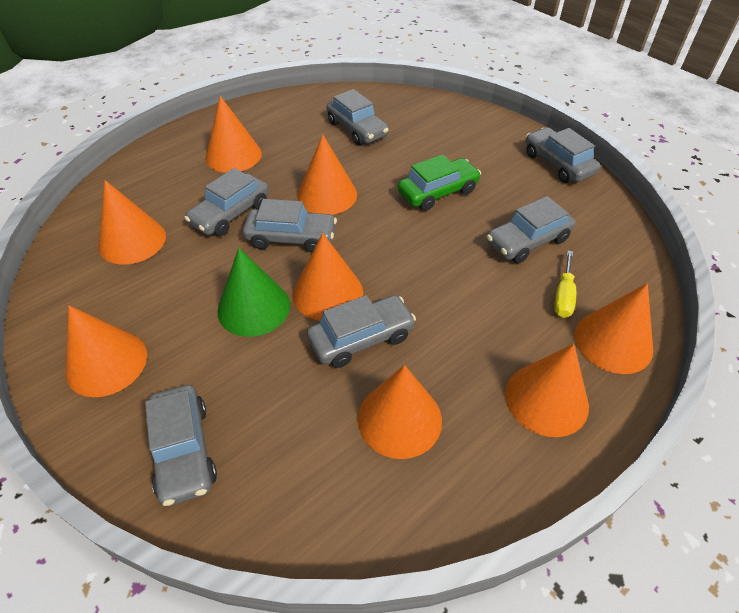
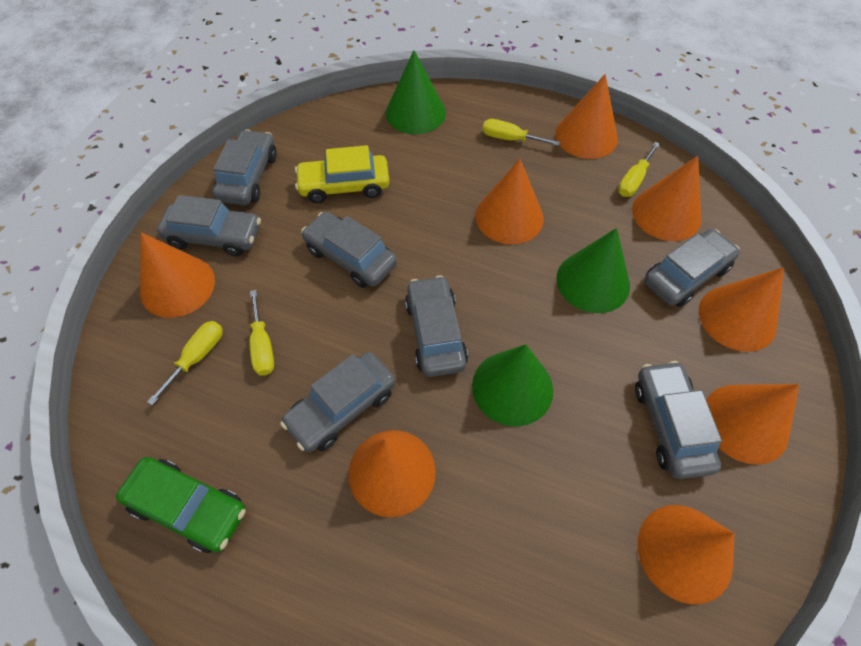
green cone: [217,248,290,337] = 1 -> [386,50,446,134] [472,344,553,426] [556,228,630,313] = 3
yellow car: none = 0 -> [295,145,389,203] = 1
yellow screwdriver: [554,250,576,318] = 1 -> [147,321,223,406] [249,290,274,376] [482,119,561,146] [618,142,660,197] = 4

